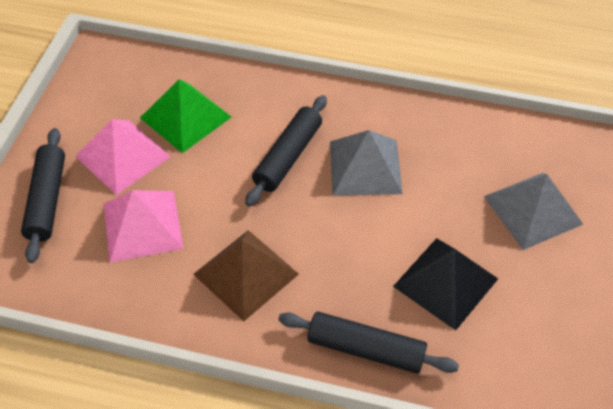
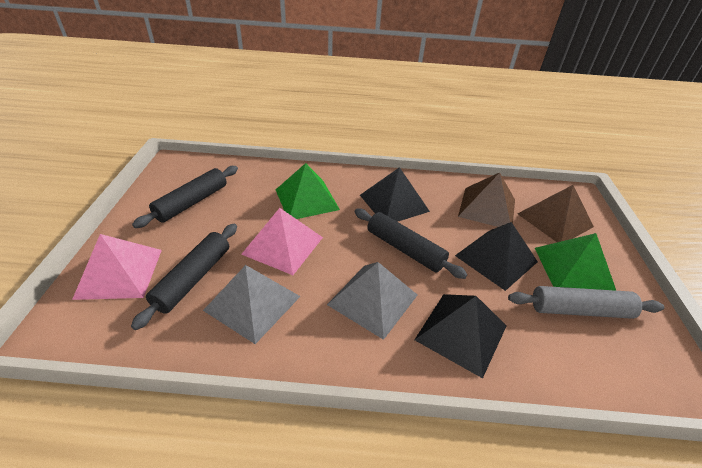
black pyramid: [393,238,498,330] = 1 -> [360,167,430,222] [415,294,506,378] [455,222,538,291] = 3
brown pyramid: [193,230,299,321] = 1 -> [458,173,515,227] [518,185,594,242] = 2
green pyramid: [140,79,232,153] = 1 -> [276,163,340,219] [535,233,616,291] = 2
grey rolling pin: none = 0 -> [508,286,664,319] = 1

